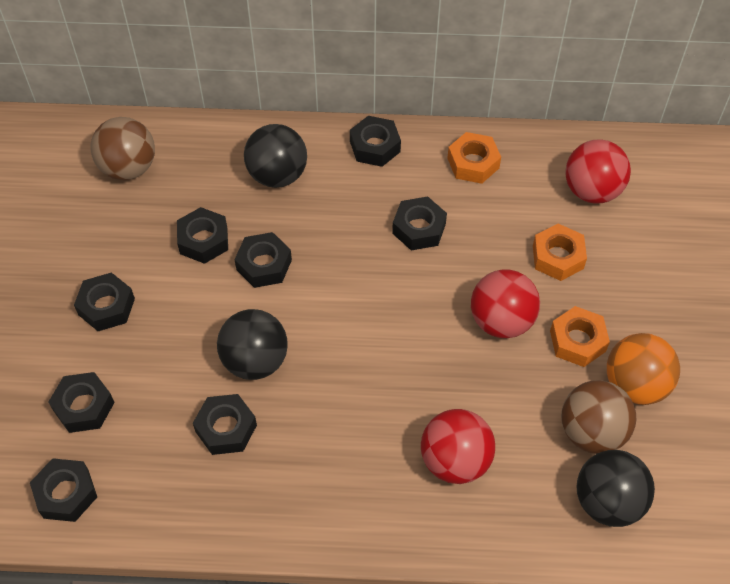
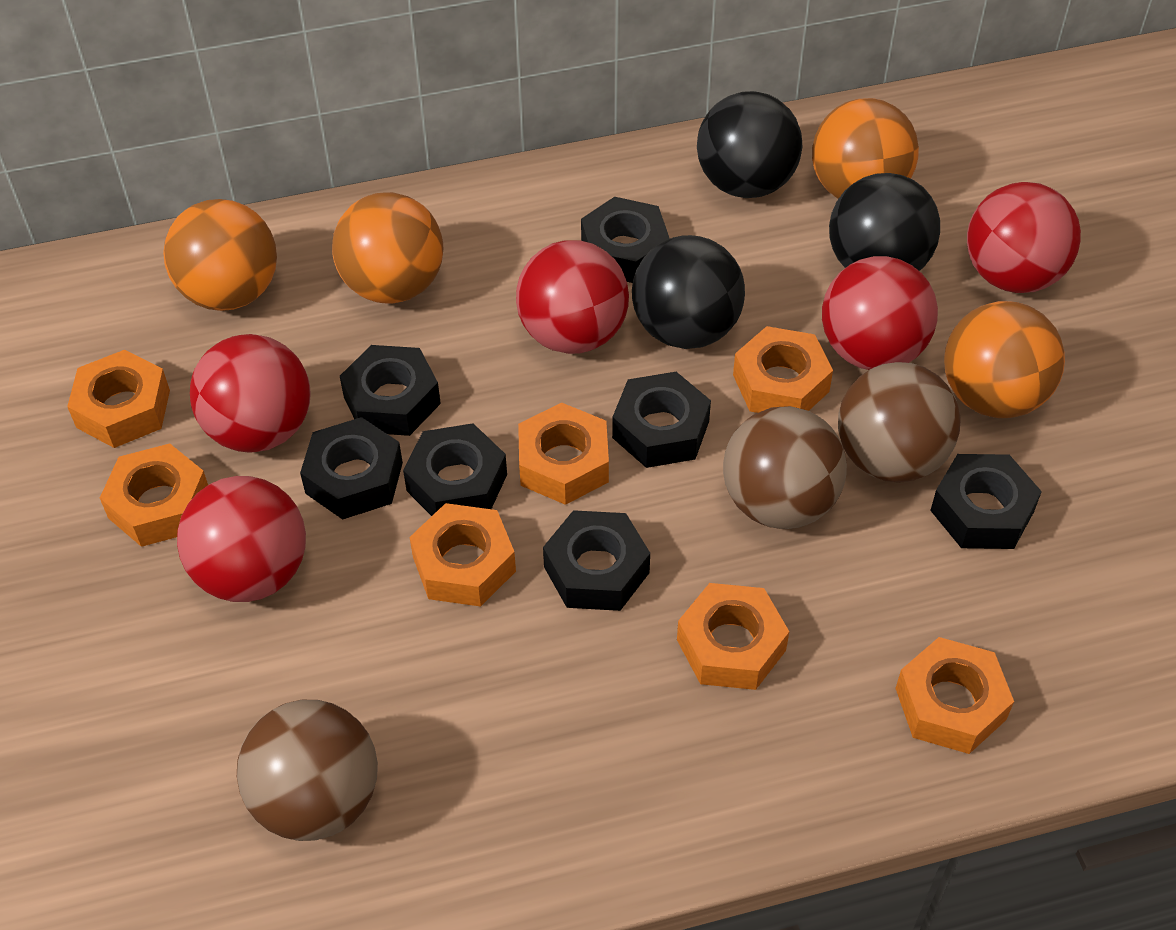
black nut: [30,458,97,522] [49,372,115,433] [74,272,135,331] [177,207,228,264] [193,394,257,455] [234,232,292,288] [350,116,401,167] [392,197,447,250] = 8 -> [300,417,403,520] [340,345,441,436] [403,423,507,516] [543,510,650,611] [581,197,670,283] [612,372,711,468] [930,454,1042,549] = 7
brown ball: [90,117,155,180] [561,380,636,454] = 2 -> [237,700,378,841] [723,406,847,529] [838,362,961,483] = 3
orange ball: [607,333,680,405] = 1 -> [163,199,277,311] [332,192,444,303] [812,98,919,199] [944,301,1065,418] = 4
orange nut: [447,132,501,184] [533,224,587,281] [550,306,610,367] = 3 -> [67,350,170,448] [100,443,208,547] [410,503,516,607] [518,402,609,505] [677,583,789,690] [733,326,833,413] [895,637,1014,754] = 7
red ball: [421,409,495,484] [471,269,540,338] [565,139,631,204] = 3 -> [177,476,306,602] [190,334,311,453] [516,240,629,354] [822,256,938,370] [967,182,1081,293] = 5

